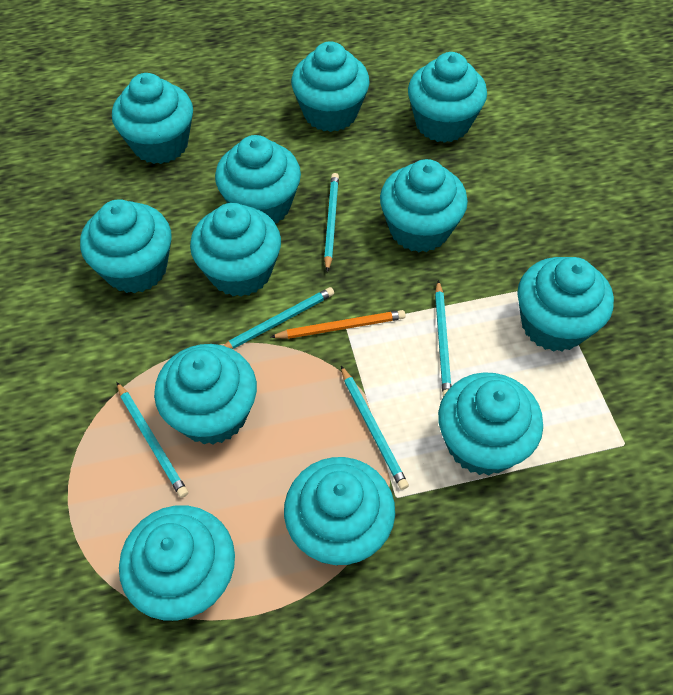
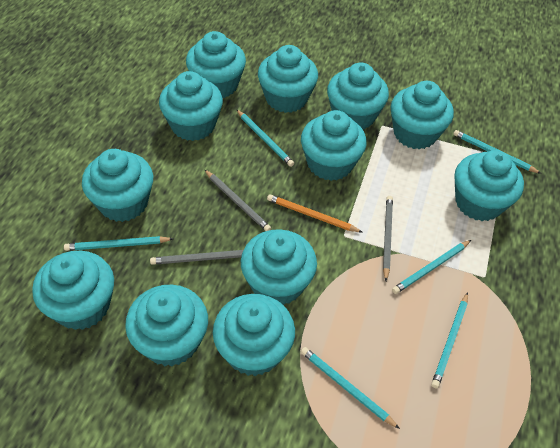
grey pencil: none = 0 -> [150,250,244,265] [204,169,271,231] [383,196,393,281] = 3
turquoise pencil: [117,382,188,498] [223,287,334,349] [324,173,339,272] [341,366,409,490] [435,280,452,397] = 5 -> [64,236,173,251] [236,109,294,167] [301,347,400,429] [392,240,471,294] [431,292,468,388] [453,130,541,174] = 6

